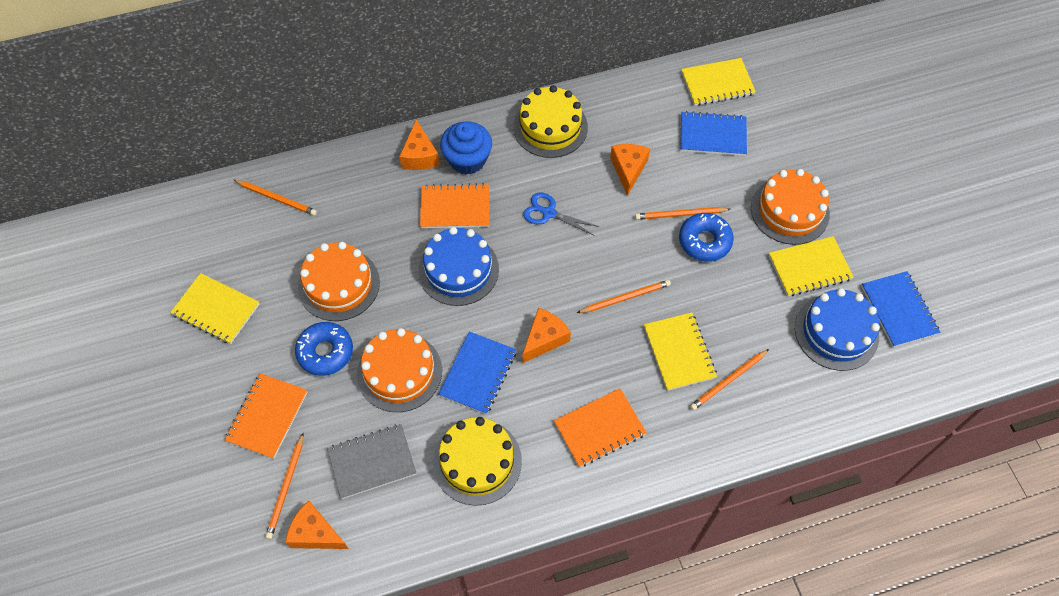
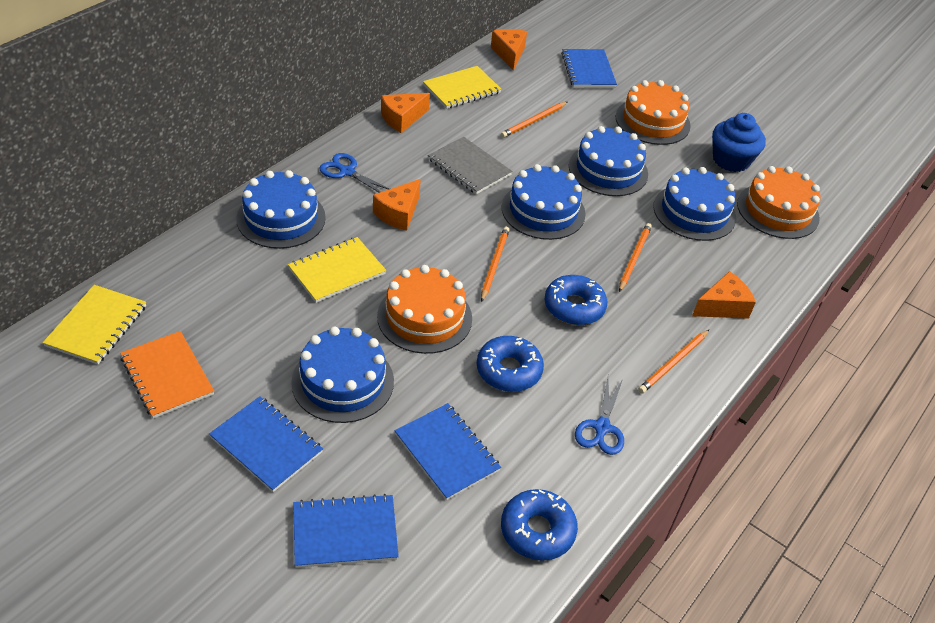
blue cake: [418,227,499,306] [795,288,880,371] = 2 -> [236,170,326,249] [291,326,394,423] [502,164,586,240] [569,126,648,196] [653,167,736,241] = 5
blue donut: [295,322,353,376] [679,213,734,262] = 2 -> [477,336,544,392] [501,489,578,561] [545,275,607,325] = 3
blue notebook: [438,331,516,414] [680,111,747,156] [861,271,940,347] = 3 -> [209,396,323,492] [294,494,399,568] [395,403,501,500] [561,49,617,88] = 4
blue scissors: [523,193,600,236] = 1 -> [320,153,390,193] [575,378,624,455] = 2
orange notebook: [225,373,307,459] [420,183,489,228] [554,388,647,467] = 3 -> [120,331,214,418] = 1
orange pencil: [234,180,317,216] [265,433,303,539] [577,280,671,313] [635,207,730,220] [690,349,769,410] = 5 -> [481,227,509,302] [501,102,568,138] [619,223,652,292] [638,330,709,394] = 4
yellow cake: [433,417,522,506] [513,85,588,158] = 2 -> none = 0
yellow notebook: [170,273,260,344] [644,312,717,391] [681,58,756,106] [769,236,854,296] = 4 -> [43,285,146,365] [288,237,386,303] [423,66,502,109] = 3

